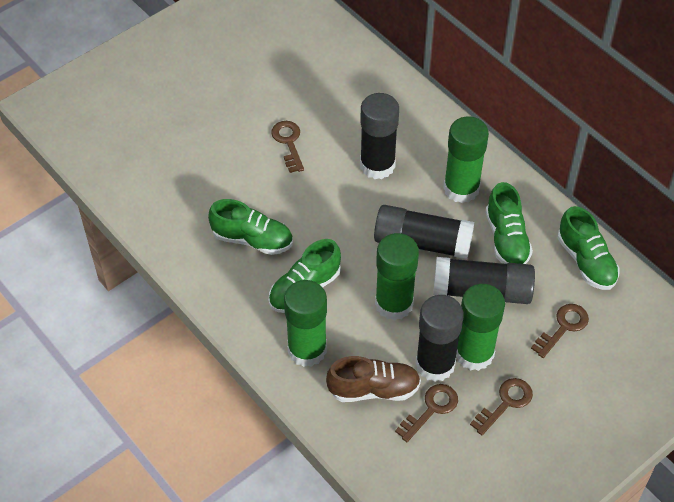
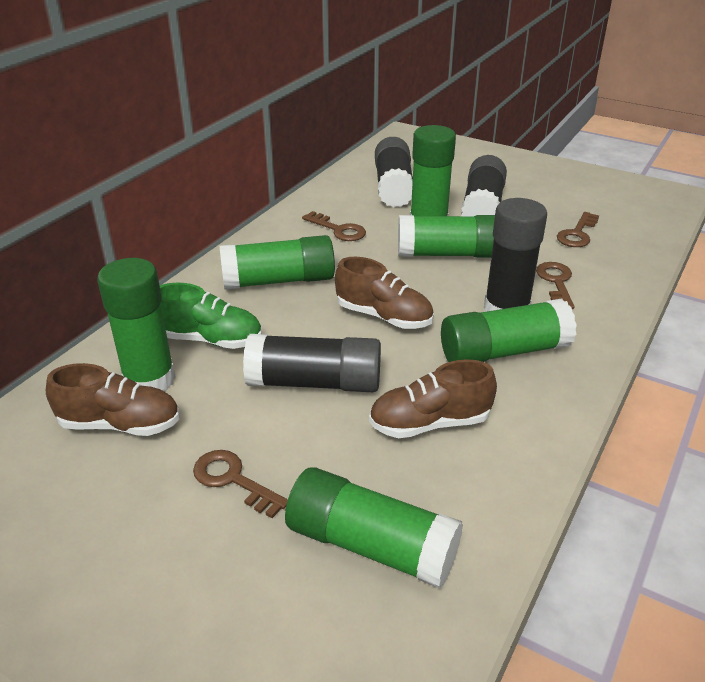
brown shoe: [326,356,421,402] = 1 -> [46,363,180,436] [335,257,434,329] [369,359,497,438] = 3
green glue stick: [284,280,327,367] [375,233,419,321] [443,116,489,203] [456,284,505,371] = 4 -> [97,258,176,391] [220,235,335,290] [285,467,463,589] [398,215,495,258] [410,125,456,216] [441,299,577,362] = 6
green shoe: [208,199,293,255] [269,239,341,313] [486,182,533,264] [558,206,620,290] = 4 -> [160,283,262,349] = 1

